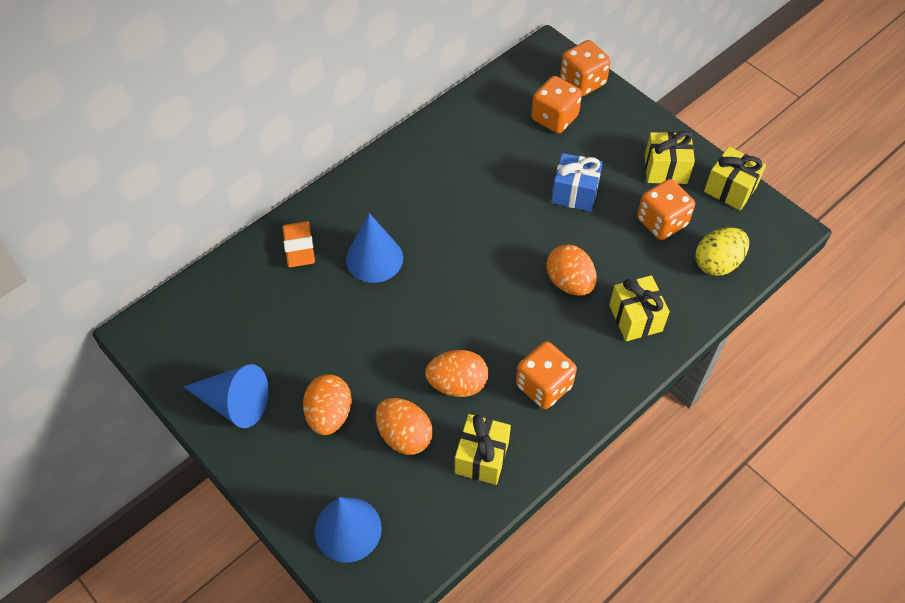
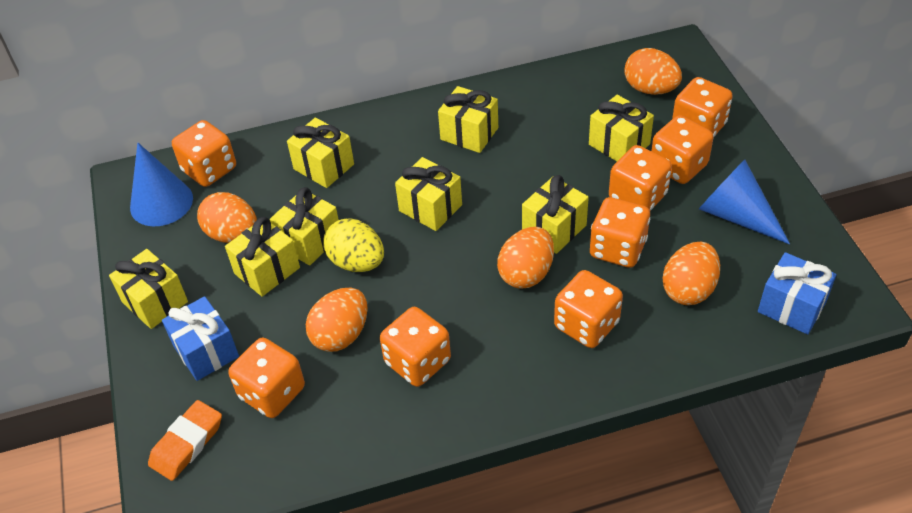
blue cone: [183,364,268,428] [315,497,382,563] [346,213,403,283] = 3 -> [130,143,193,227] [699,160,790,244] = 2
blue gift: [551,153,603,212] = 1 -> [162,296,239,381] [758,252,836,334] = 2
orange dice: [516,341,577,409] [531,76,582,133] [560,40,611,96] [637,179,695,240] = 4 -> [172,120,236,187] [228,338,305,418] [380,307,451,387] [554,270,623,348] [590,197,650,268] [609,145,672,211] [651,115,714,184] [672,77,733,137] = 8
orange egg: [303,374,352,435] [376,398,433,455] [425,350,488,397] [546,244,597,296] = 4 -> [197,192,257,243] [306,288,368,352] [497,227,554,289] [624,48,682,95] [663,242,720,305] = 5
yellow gift: [455,414,511,485] [609,275,670,341] [645,131,695,184] [704,146,766,210] = 4 -> [109,249,188,329] [225,217,300,297] [270,187,339,266] [287,117,354,188] [395,157,462,231] [438,86,498,153] [522,175,589,254] [589,95,654,161] = 8

